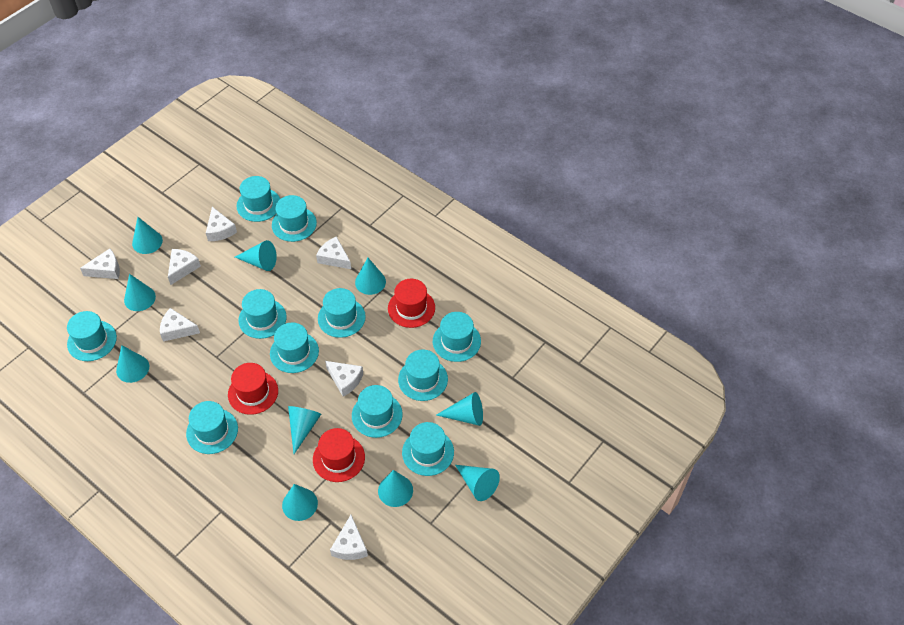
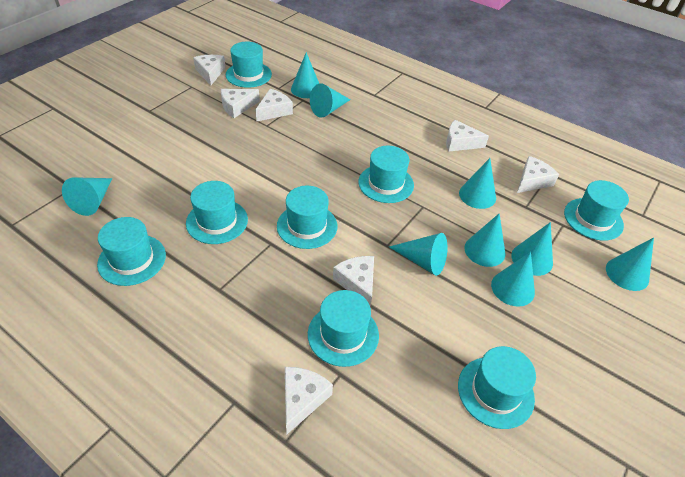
red hat: [228,363,278,415] [313,428,365,482] [388,279,435,328] = 3 -> none = 0
turquoise cone: [116,345,149,383] [124,274,156,311] [132,217,163,254] [235,240,277,271] [282,484,318,521] [288,406,321,454] [355,258,386,295] [378,470,413,507] [436,392,483,426] [455,465,500,501] = 10 -> [62,177,112,216] [291,52,319,98] [310,83,350,117] [389,233,448,276] [459,158,496,209] [464,213,505,267] [491,252,535,307] [511,222,553,276] [606,237,654,291] = 9
turquoise hat: [67,311,117,361] [186,401,238,454] [236,176,280,222] [238,289,287,339] [270,323,319,373] [272,195,317,242] [318,288,366,338] [352,385,403,438] [398,350,448,401] [402,422,454,476] [433,312,481,362] = 11 -> [97,217,166,286] [186,181,248,244] [226,42,272,88] [277,186,337,249] [308,290,379,367] [358,146,414,203] [458,346,536,429] [564,180,629,241] = 8

